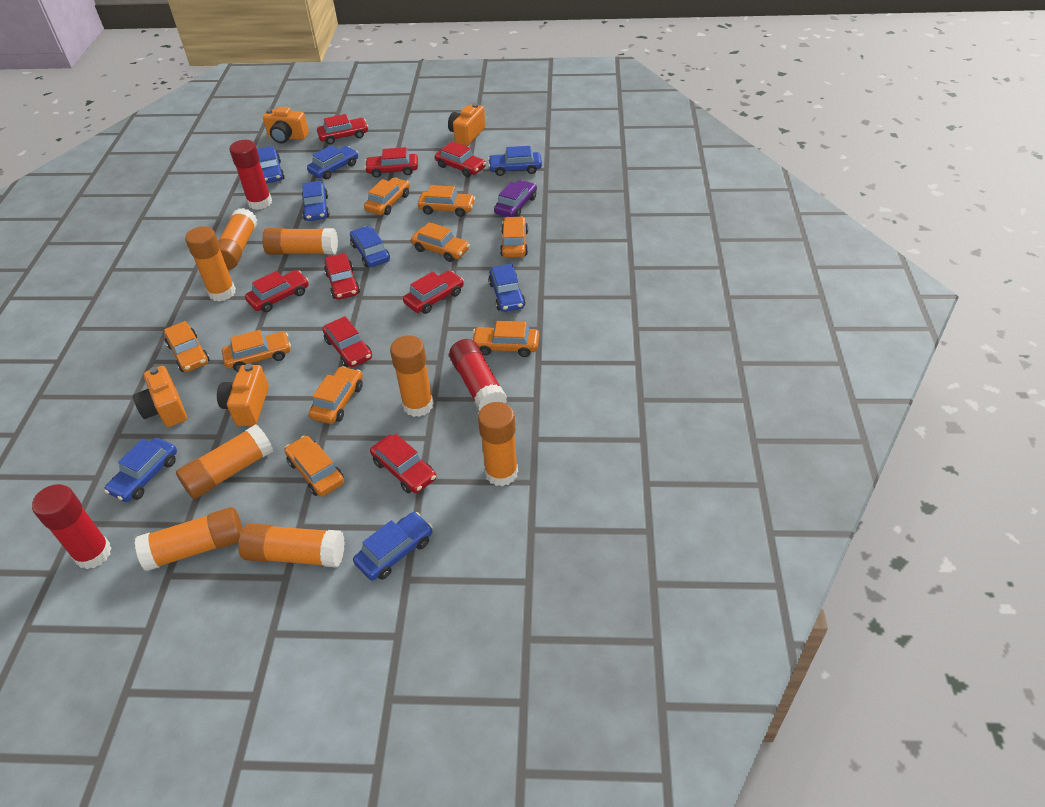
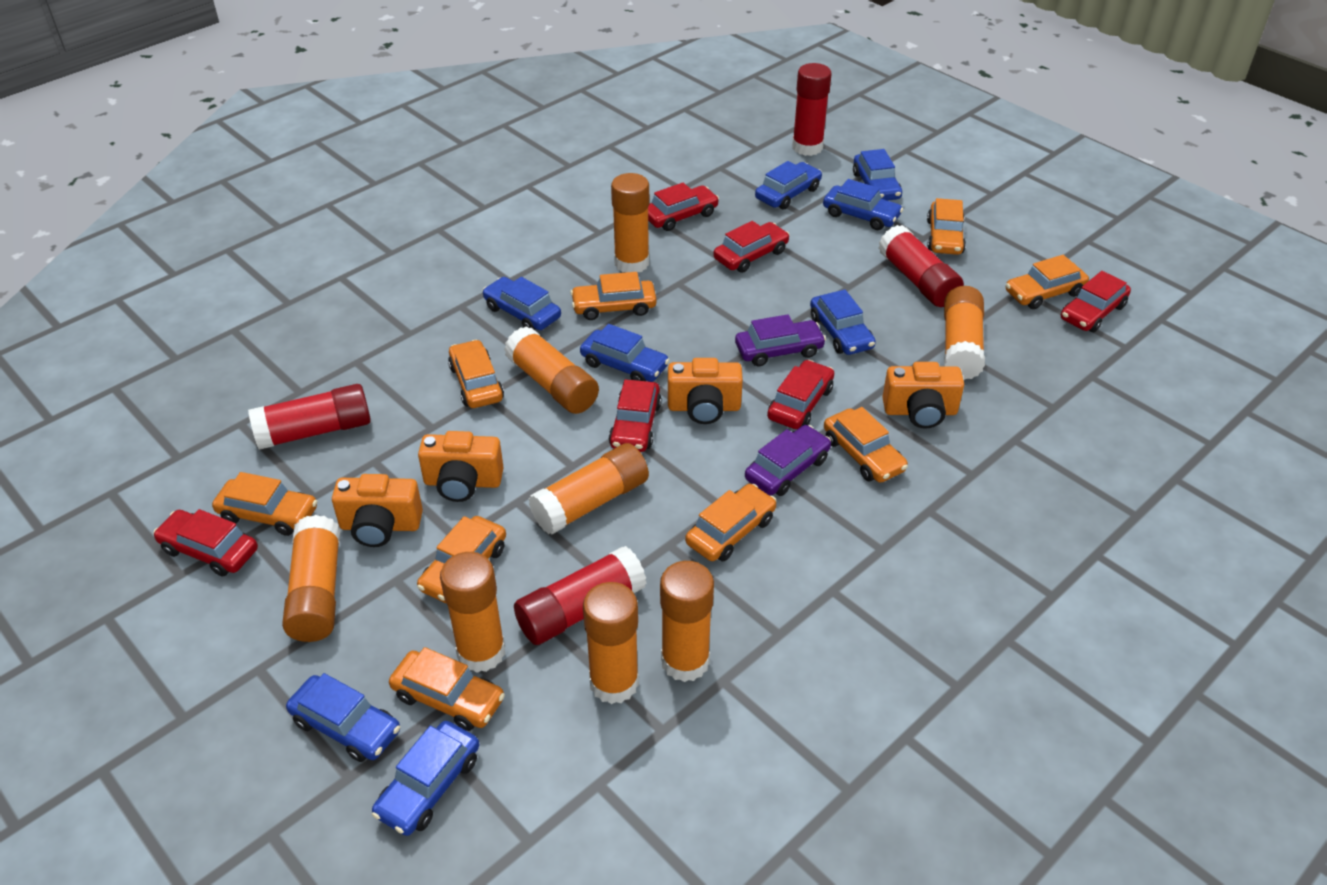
purple car: [494,180,537,217] = 1 -> [735,314,826,366] [745,425,831,496] = 2
red car: [245,270,309,312] [317,114,368,144] [322,316,372,368] [324,253,360,300] [364,147,418,178] [370,434,436,493] [403,270,464,314] [435,142,486,177] = 8 -> [153,509,258,577] [609,380,662,452] [648,183,719,231] [713,221,790,273] [767,360,834,429] [1061,271,1131,332] = 6
red glue stick: [32,484,112,569] [229,140,272,210] [449,339,507,411] = 3 -> [248,384,371,450] [514,546,647,645] [792,63,832,156] [878,225,964,307] = 4

